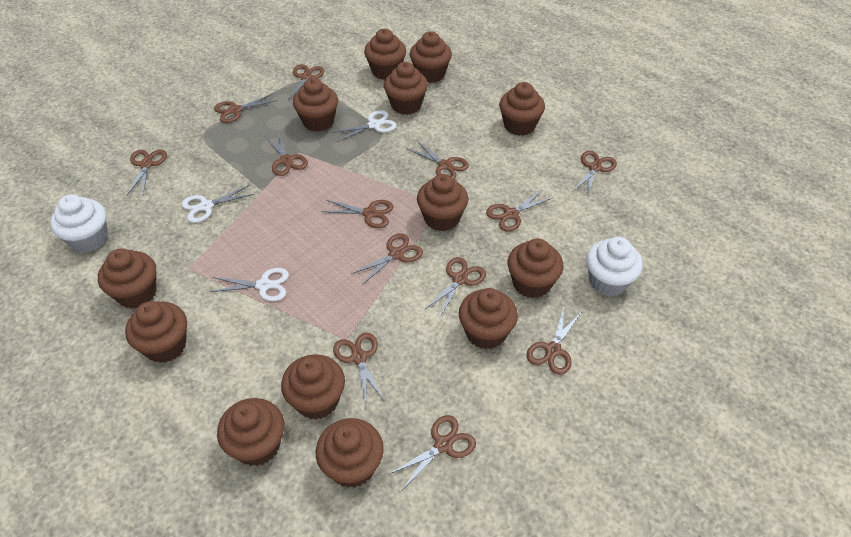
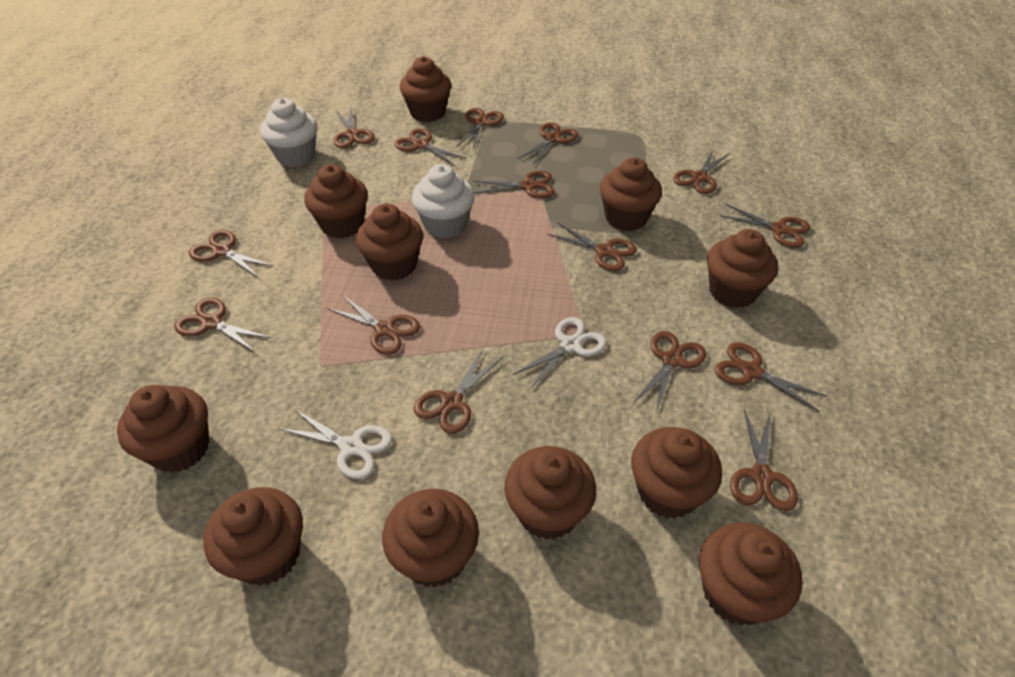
brown cupcake: [98,248,157,308] [125,301,187,363] [217,398,284,466] [281,354,345,420] [293,78,338,131] [316,418,384,488] [364,29,406,80] [384,62,428,115] [410,31,452,83] [417,174,468,231] [459,288,518,349] [499,82,545,136] [507,239,564,298] = 13 -> [117,385,210,473] [203,487,303,586] [304,164,368,238] [356,204,423,281] [382,489,479,588] [400,56,451,122] [505,446,596,540] [600,157,662,231] [631,427,722,519] [699,523,802,626] [707,229,778,308] = 11
brown scissors: [127,150,167,195] [214,94,278,123] [265,132,308,176] [288,64,324,100] [321,199,394,228] [333,333,385,405] [351,233,423,285] [388,415,476,490] [407,141,469,179] [424,257,486,317] [486,189,552,232] [527,308,581,375] [572,151,617,198] = 13 -> [174,298,272,353] [189,230,274,278] [327,295,420,355] [334,108,375,148] [394,129,466,166] [414,349,503,434] [456,108,504,149] [473,171,555,198] [518,122,578,165] [547,222,637,271] [633,331,706,413] [673,148,730,194] [715,342,827,412] [719,204,811,248] [730,409,798,511] = 15
white scissors: [181,185,254,223] [210,268,289,301] [331,110,396,142] = 3 -> [279,409,392,479] [513,317,607,389] = 2

